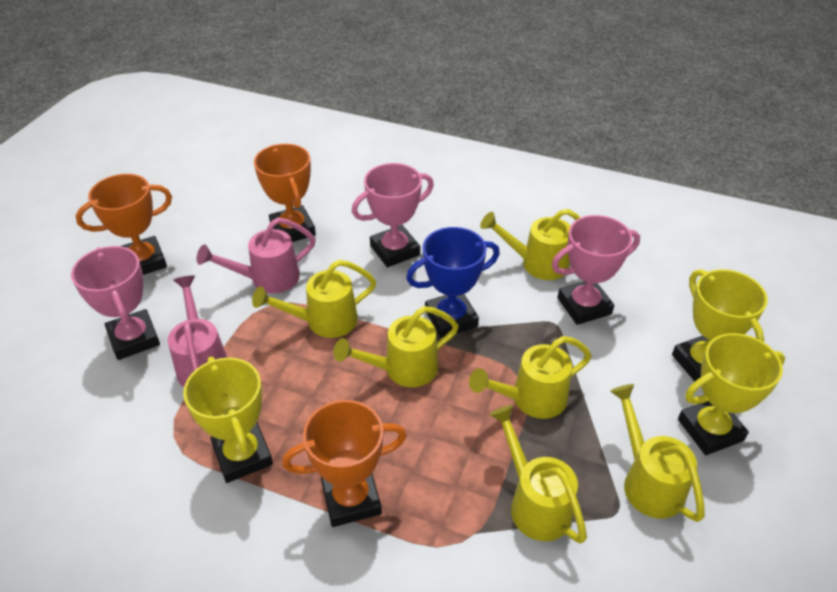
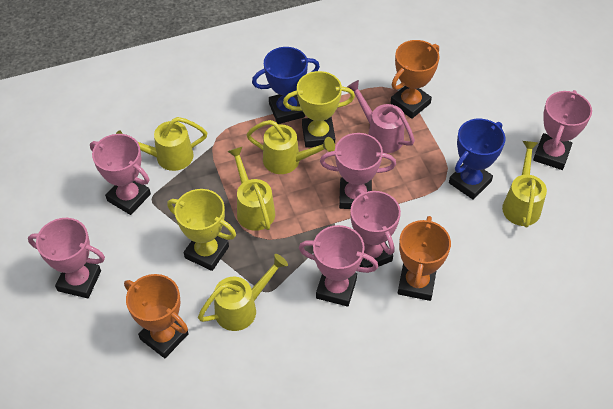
blue trophy: [406,227,500,338] = 1 -> [252,47,320,124] [449,118,506,200] = 2
pink trophy: [71,246,160,360] [352,163,434,267] [552,215,640,325] = 3 -> [28,218,105,298] [90,134,151,215] [299,225,378,307] [320,133,396,209] [350,189,401,273] [533,90,592,170] = 6
pink watering can: [168,275,228,387] [197,217,316,293] = 2 -> [347,80,415,153] = 1
yellow trophy: [183,357,273,483] [672,269,768,381] [678,333,785,455] = 3 -> [167,189,236,271] [283,71,355,148] = 2
yellow watering can: [252,260,376,338] [334,306,459,387] [469,336,592,419] [480,209,581,280] [489,405,587,543] [610,384,705,522] = 6 -> [116,117,207,171] [198,254,288,331] [227,146,275,231] [246,120,335,174] [502,141,547,227] = 5

